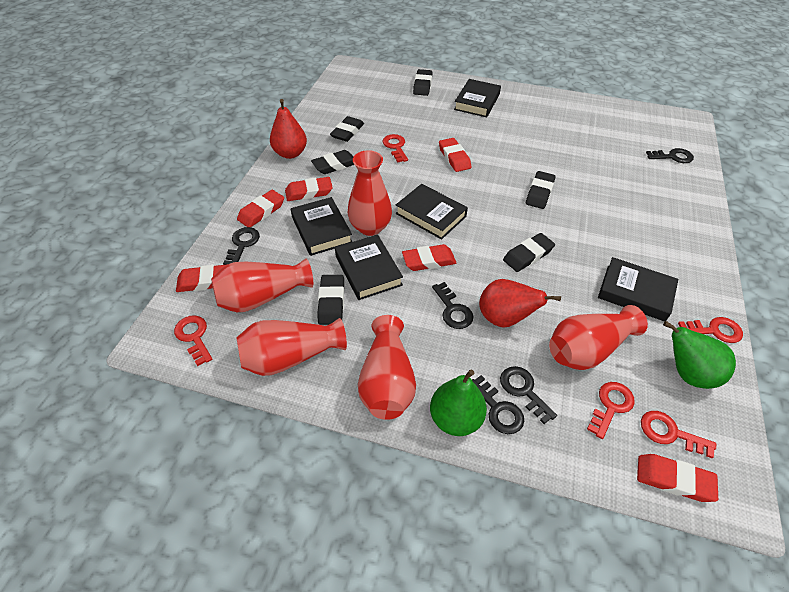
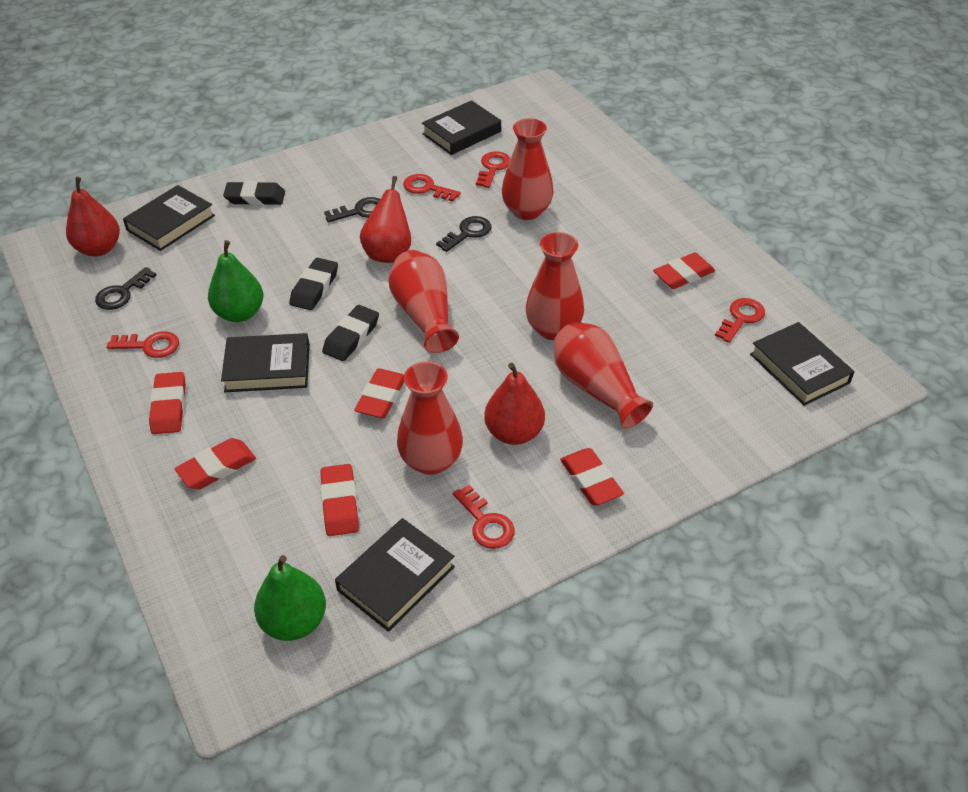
black eraser: [311,150,354,174] [317,275,344,325] [330,116,364,142] [413,69,433,96] [503,233,555,272] [526,171,556,209] = 6 -> [223,181,285,205] [289,258,338,310] [322,305,379,361] = 3
black key: [223,227,260,265] [432,282,474,329] [472,375,524,434] [500,366,557,424] [646,148,694,163] = 5 -> [95,267,156,310] [324,197,380,222] [436,216,491,252] = 3
red pear: [270,99,307,159] [479,279,561,327] = 2 -> [66,177,120,256] [360,176,411,263] [484,363,545,445] = 3

